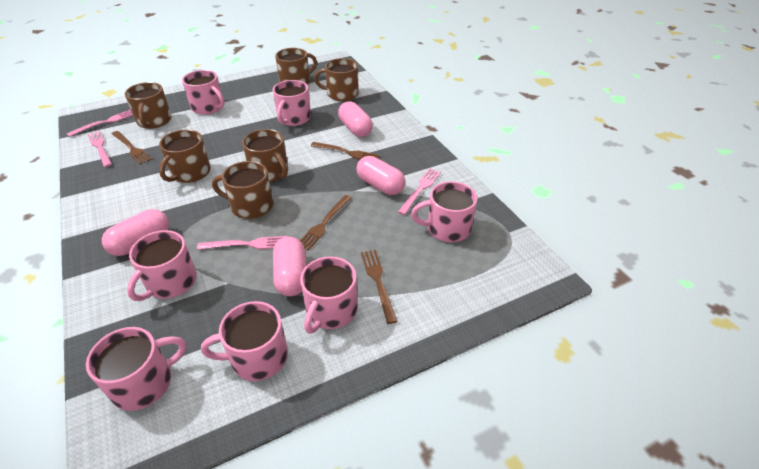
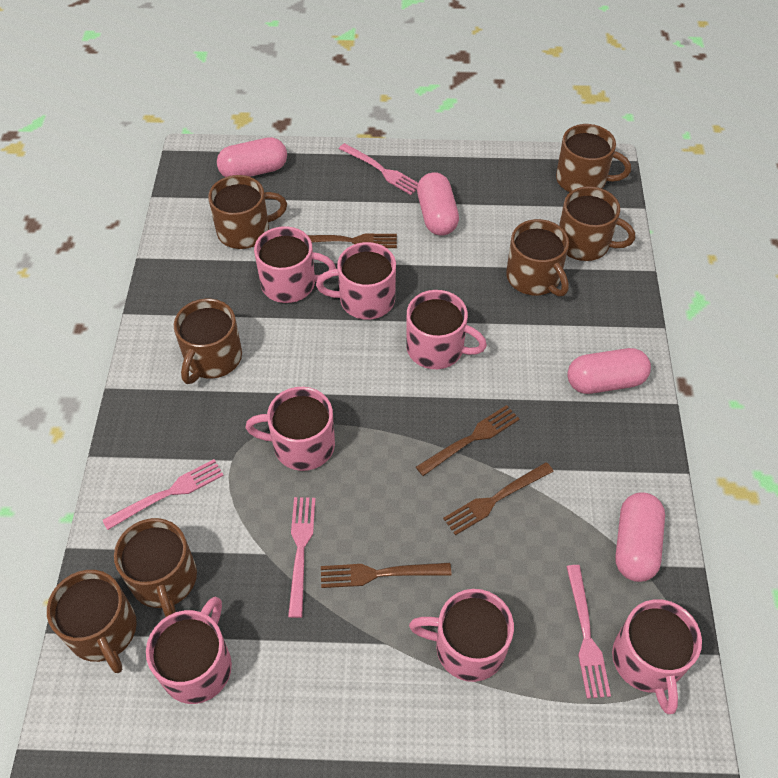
brown mug: [125,82,172,129] [159,129,211,183] [212,161,273,219] [242,129,288,182] [275,48,317,84] [314,58,359,101] = 6 -> [47,570,137,673] [114,518,197,617] [174,298,242,384] [208,175,287,249] [506,219,569,297] [556,124,631,192] [559,186,635,261] = 7

